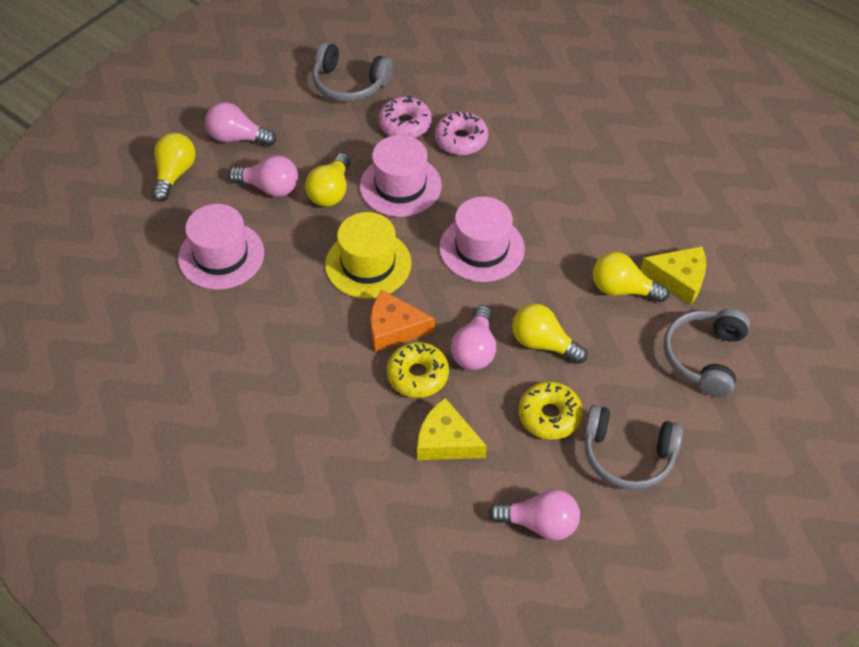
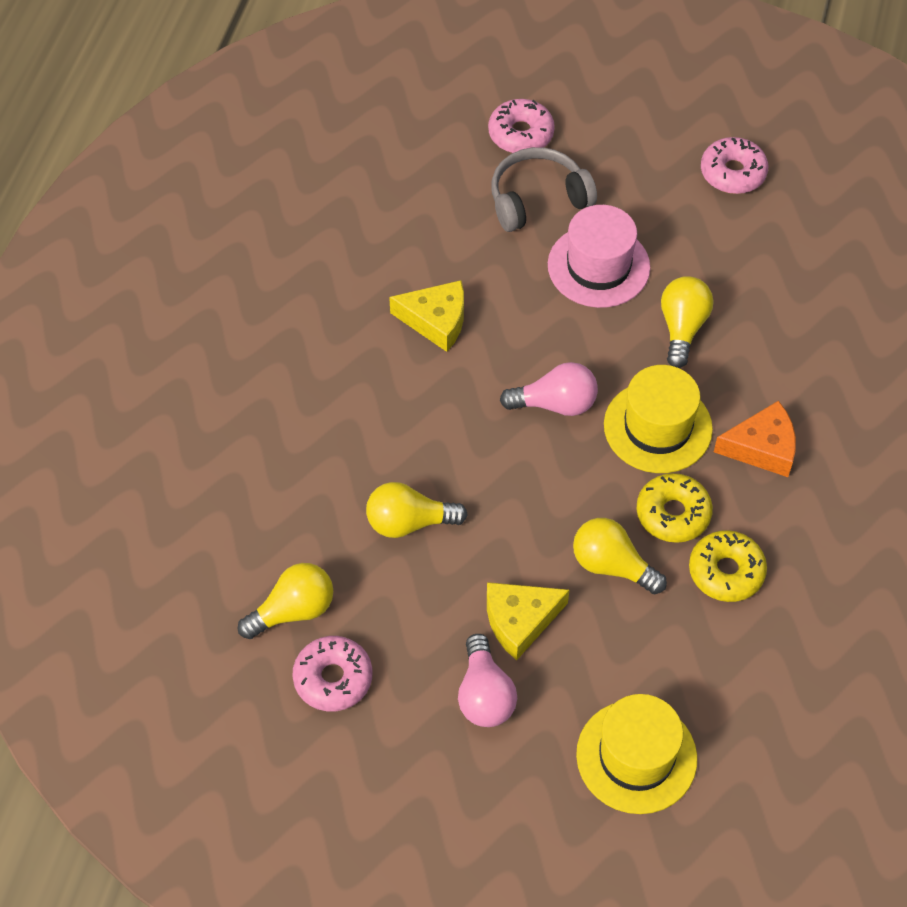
grey headphones: [313,42,393,102] [584,405,683,490] [664,309,750,397] = 3 -> [492,147,597,232] = 1
pink donut: [378,96,432,138] [435,112,489,155] = 2 -> [292,636,372,711] [488,99,555,153] [701,137,768,194] = 3
pink hat: [178,204,264,290] [360,135,442,217] [439,197,525,282] = 3 -> [548,205,650,308] = 1
pink light bulb: [205,102,276,146] [228,156,298,197] [451,306,496,370] [488,489,580,540] = 4 -> [458,634,517,727] [500,362,598,416] = 2
yellow hat: [325,212,412,299] = 1 -> [576,694,697,814] [604,365,713,473] = 2

